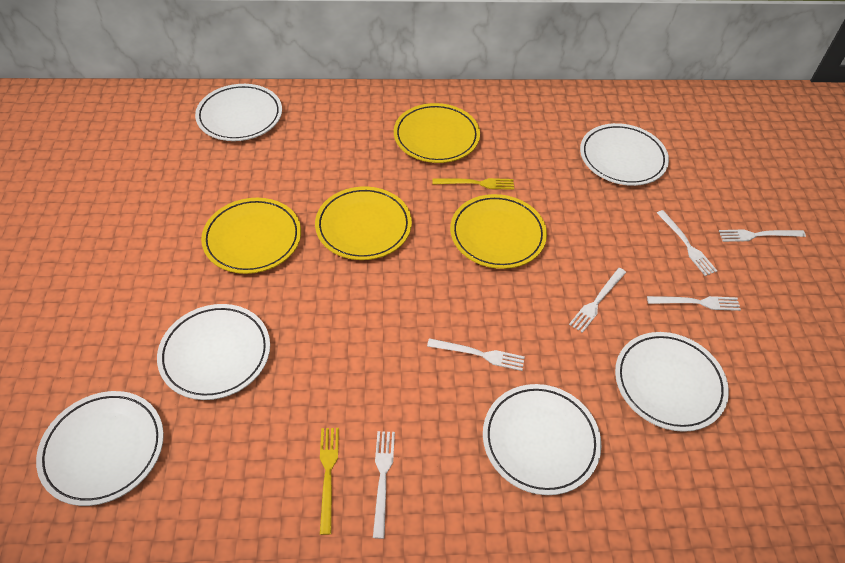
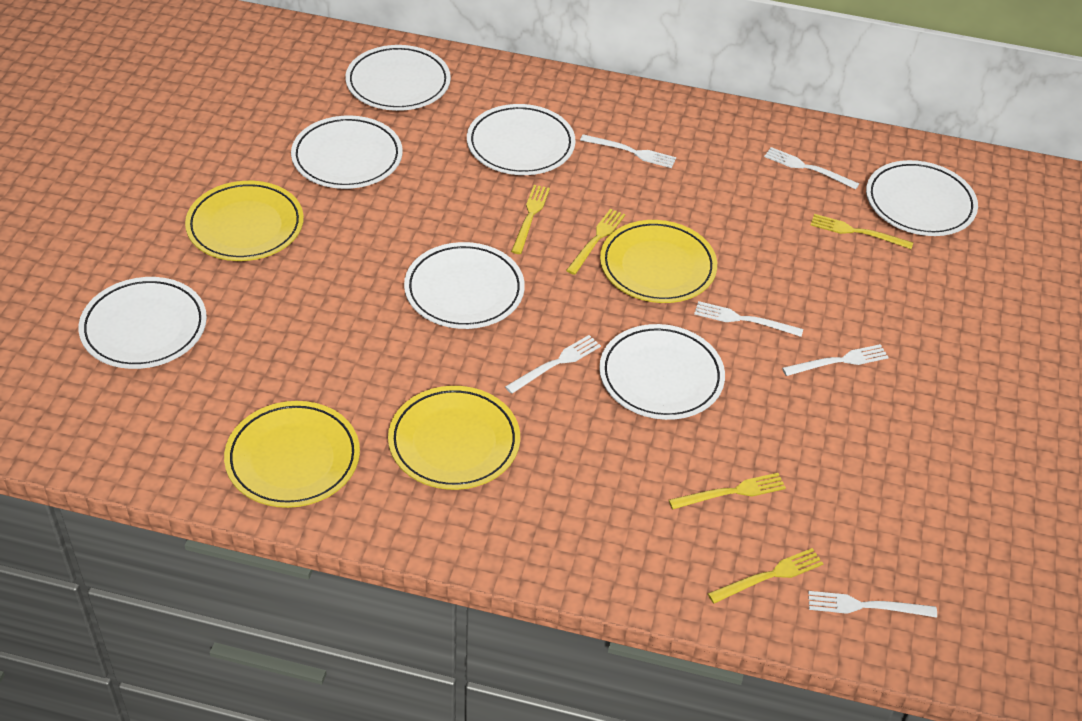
white plate: [36,391,164,506] [157,304,270,400] [195,84,282,141] [483,384,602,495] [580,123,669,186] [615,332,729,432] = 6 -> [79,277,207,369] [291,116,403,189] [345,45,451,111] [404,242,525,329] [467,104,576,175] [599,324,725,420] [866,160,978,236] = 7
yellow fork: [320,428,339,535] [433,178,514,190] = 2 -> [511,185,550,254] [566,209,625,275] [669,473,786,509] [708,548,823,604] [811,214,913,249] = 5

